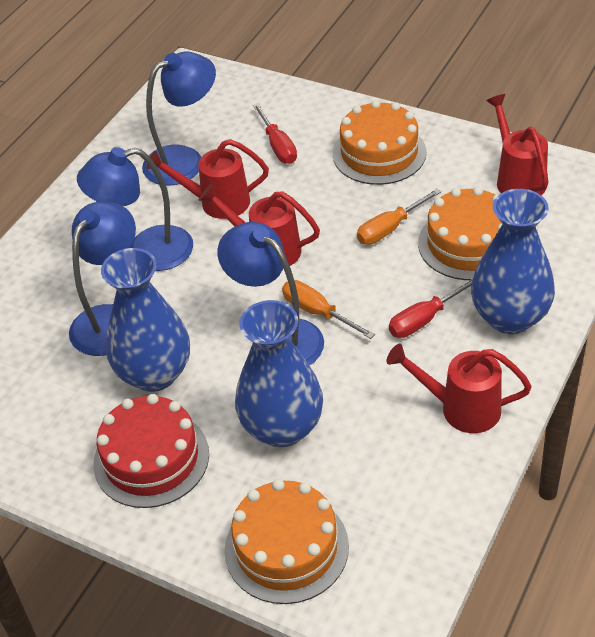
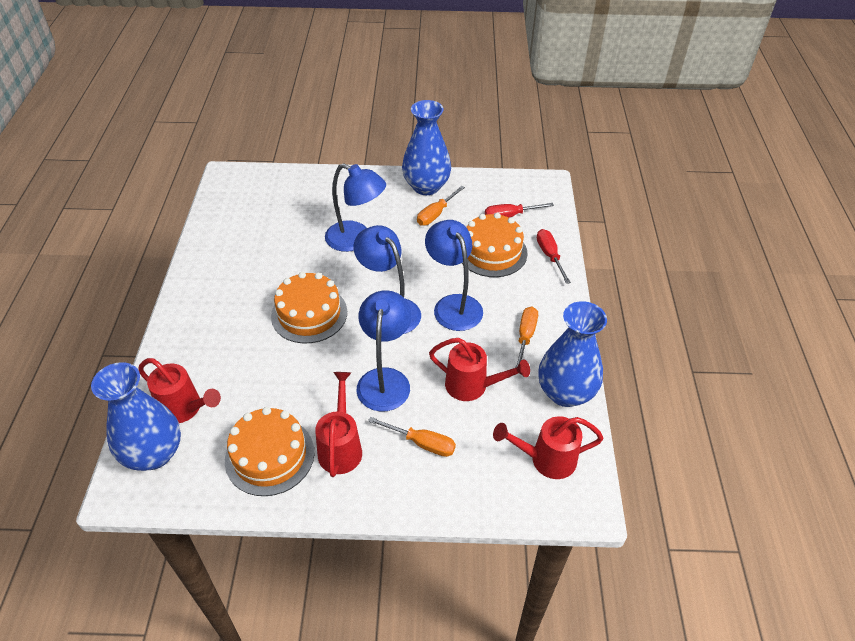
orange screwdriver: [282,280,375,339] [357,189,441,245] = 2 -> [368,417,456,457] [417,186,465,226] [515,307,538,368] = 3
red cake: [93,394,209,508] = 1 -> none = 0

